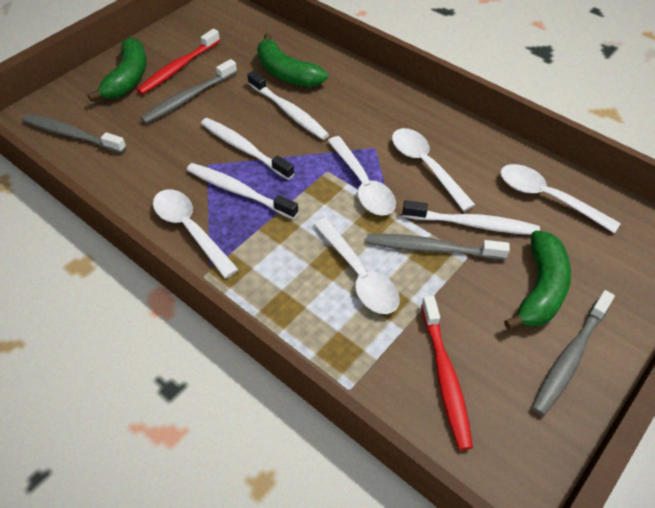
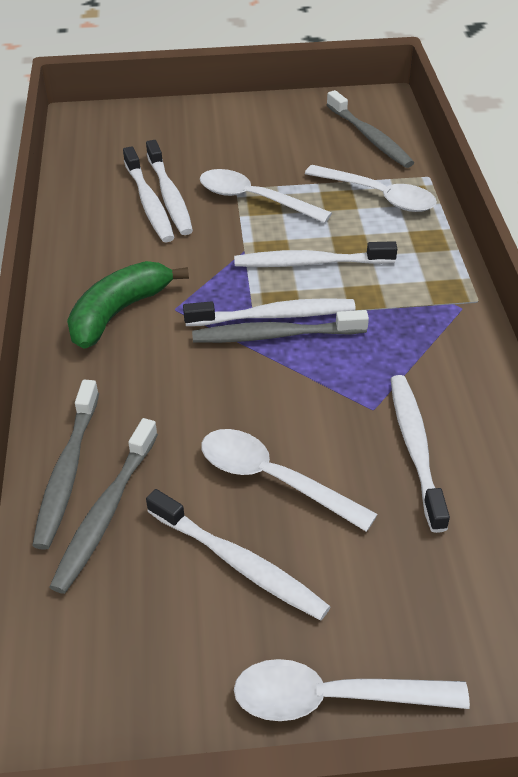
green banana: [87,37,147,102] [257,33,328,87] [504,230,571,330] = 3 -> [67,261,189,349] = 1
red toothbrush: [137,29,220,94] [421,296,473,450] = 2 -> none = 0
white spoon: [153,189,239,278] [313,218,400,314] [328,136,396,216] [392,128,475,211] [500,164,621,233] = 5 -> [200,169,332,223] [201,429,378,532] [234,659,470,721] [305,165,437,212] = 4
white toothbrush: [187,163,299,219] [201,118,295,180] [247,71,329,140] [402,200,540,235] = 4 -> [123,146,174,243] [146,140,193,235] [146,489,331,620] [183,298,356,326] [234,241,397,267] [391,375,450,533] = 6

